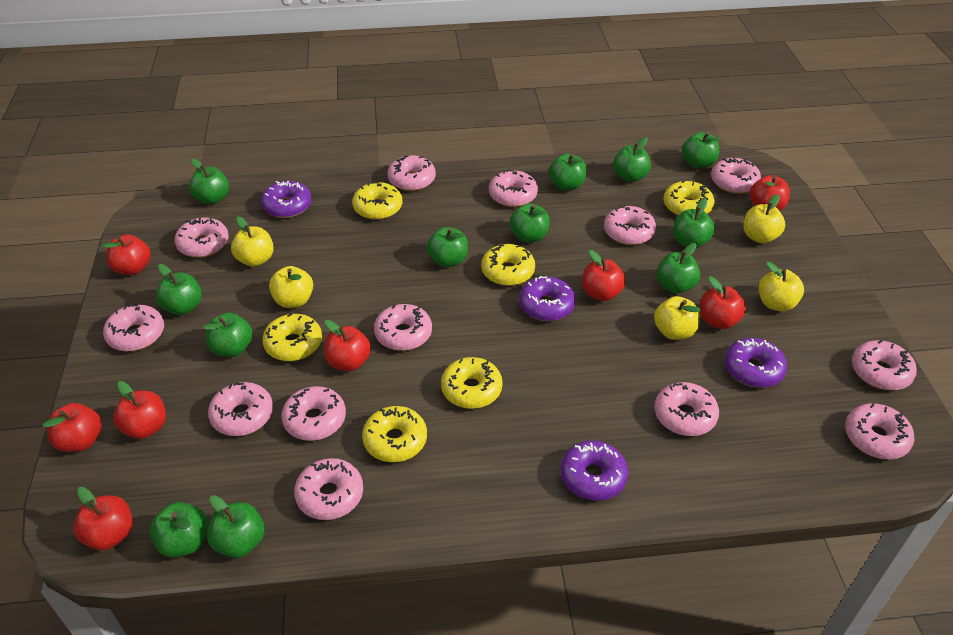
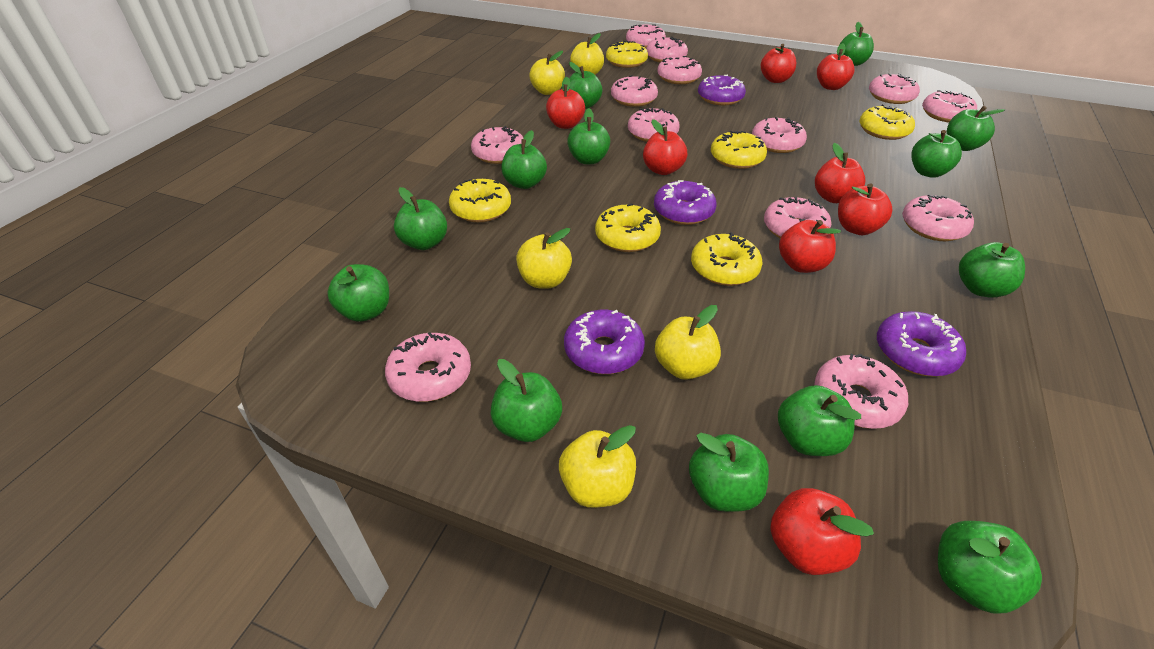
green apple: [150,502,208,558] [156,264,202,315] [189,159,229,204] [204,313,253,357] [207,495,265,558] [427,227,468,267] [510,203,550,243] [549,153,587,191] [613,137,651,182] [657,243,700,293] [673,198,715,248] [682,132,721,168] = 12 -> [327,264,389,322] [394,187,447,250] [491,359,562,442] [501,130,547,189] [567,108,610,164] [569,62,603,109] [689,433,769,512] [778,385,861,456] [840,22,874,66] [911,130,962,178] [938,521,1042,614] [946,106,1005,151] [959,242,1025,298] = 13

